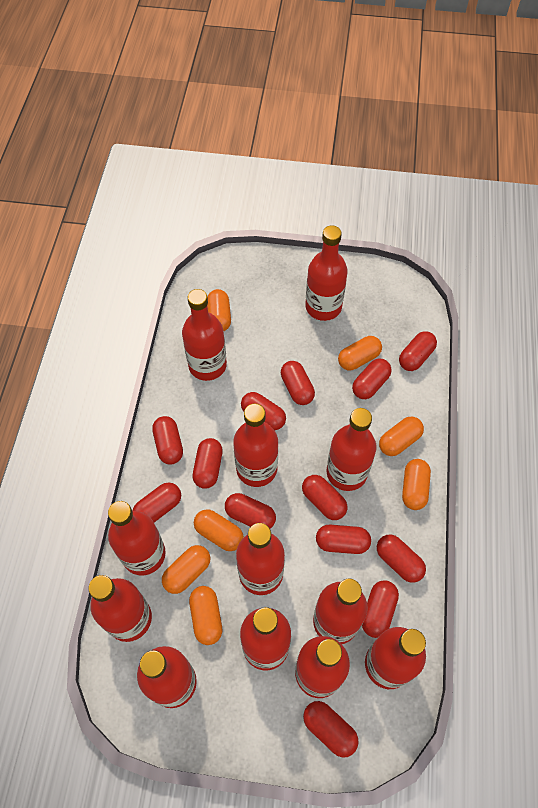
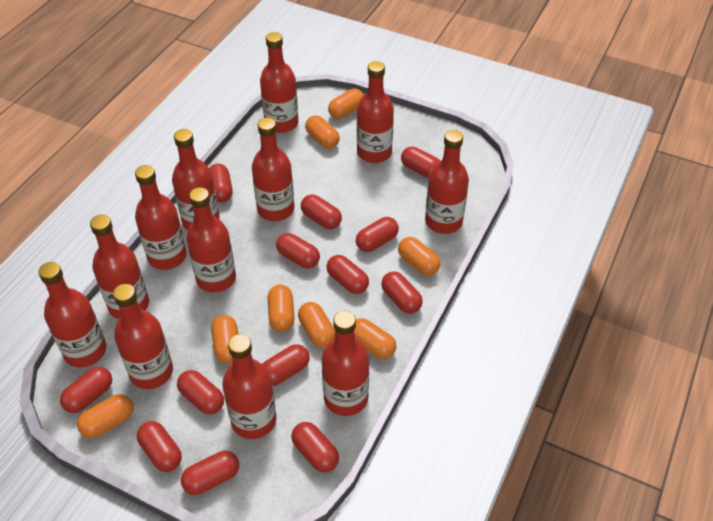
orange capsule: [162,545,210,594] [189,586,222,645] [194,509,244,551] [207,289,231,331] [338,336,382,370] [379,416,424,456] [402,459,431,510] = 7 -> [77,394,133,438] [211,315,238,364] [268,285,295,332] [298,302,335,348] [305,115,340,149] [328,88,364,119] [354,318,397,359] [398,237,440,276] = 8

